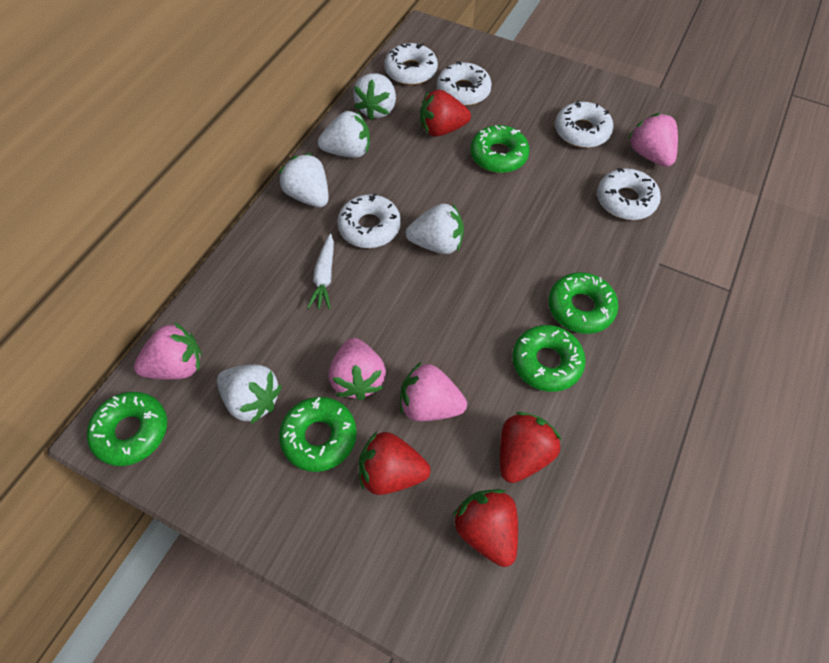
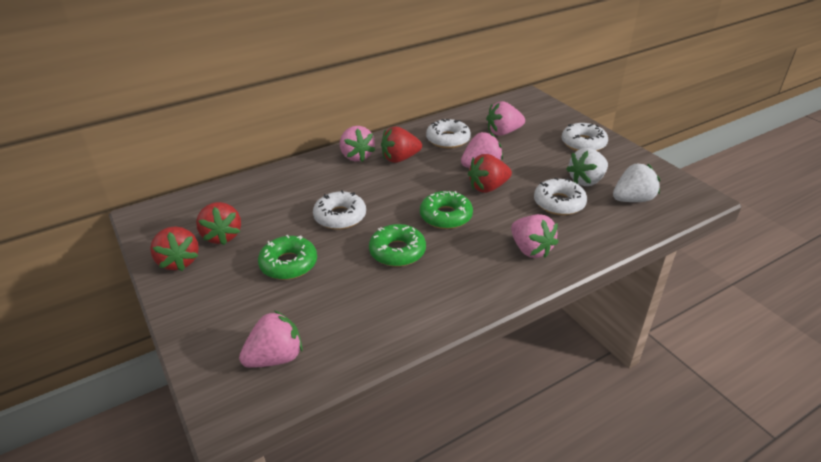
green donut: [87,392,167,466] [279,397,357,472] [470,125,530,173] [512,325,586,392] [548,272,618,334] = 5 -> [258,235,317,280] [369,224,426,267] [420,191,473,229] = 3
pink strawberry: [134,322,202,380] [329,338,386,400] [400,362,467,421] [629,113,678,167] = 4 -> [239,310,303,368] [340,126,375,162] [461,132,503,168] [486,101,525,135] [511,214,558,258] = 5
white carrot: [307,234,334,309] = 1 -> none = 0
white donut: [337,193,401,248] [384,43,438,85] [437,61,492,106] [555,100,614,148] [597,168,661,220] = 5 -> [313,190,366,230] [426,119,471,148] [534,178,587,215] [561,123,608,151] = 4
white strawberry: [217,364,282,424] [279,153,329,207] [318,111,370,158] [353,73,396,120] [406,203,464,254] = 5 -> [566,148,608,186] [613,163,660,202] = 2

